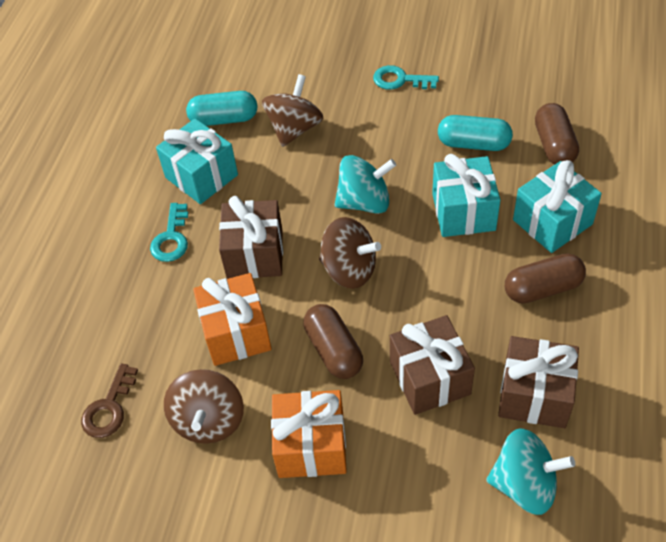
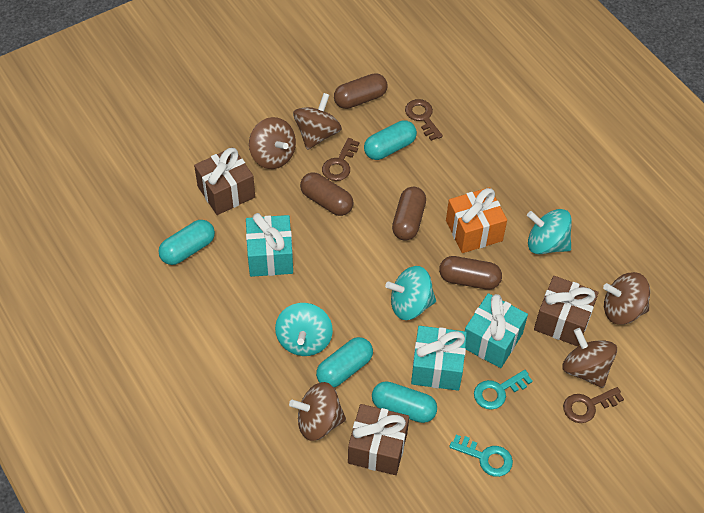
brown capsule: [303,304,363,379] [505,253,586,304] [535,103,579,165] = 3 -> [300,173,353,216] [334,73,387,109] [392,187,426,241] [439,256,502,290] = 4
brown key: [81,363,138,438] = 1 -> [322,138,359,181] [405,99,443,141] [563,387,624,423] = 3
brown spinning top: [164,369,244,444] [262,74,323,147] [319,217,381,289] = 3 -> [249,117,296,169] [289,382,346,441] [293,93,342,150] [562,328,617,388] [603,272,650,325] = 5
orange gift: [193,273,272,366] [271,390,347,478] = 2 -> [446,187,507,253] = 1
turquoise capsule: [186,91,257,126] [438,115,513,151] = 2 -> [158,220,215,265] [316,337,373,387] [364,120,417,160] [372,381,437,423] = 4
turquoise spinning top: [335,155,396,214] [486,428,575,515] = 2 -> [275,303,333,356] [385,266,436,320] [527,209,572,254] = 3

